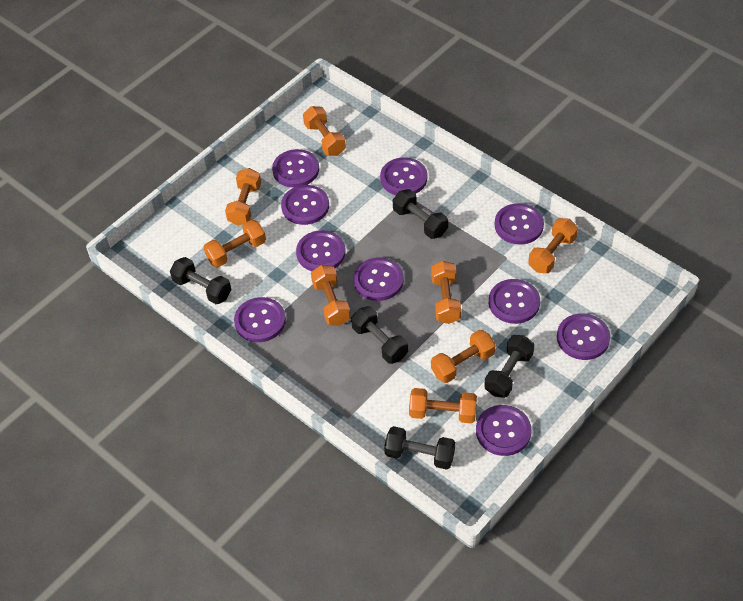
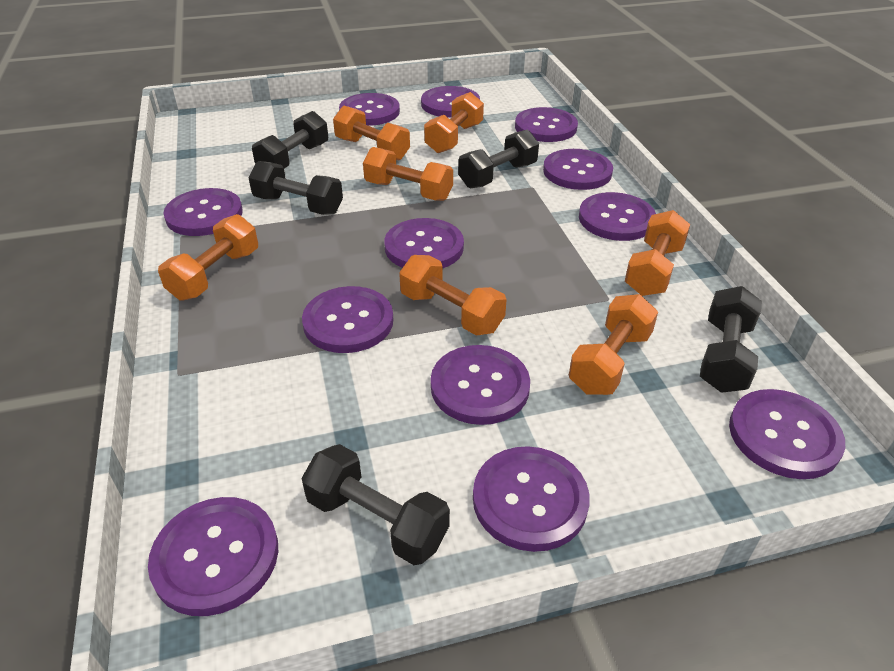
orange dumbbell: [204,220,266,267] [225,168,261,226] [303,106,346,156] [311,265,351,326] [409,388,477,424] [431,261,461,324] [431,330,496,383] [528,218,578,273] = 8 -> [158,214,258,301] [333,106,410,161] [363,147,453,201] [399,255,507,336] [424,92,484,153] [569,294,658,395] [625,210,690,296] = 7
purple button: [234,297,286,342] [272,149,319,188] [281,185,329,225] [296,230,346,271] [353,257,404,301] [380,157,427,195] [476,405,531,456] [489,279,540,324] [495,203,544,244] [557,313,610,360] = 10 -> [148,497,278,616] [163,188,243,236] [302,286,393,353] [339,93,400,126] [384,218,464,268] [421,86,480,118] [431,345,530,425] [473,446,590,552] [515,107,578,142] [543,149,613,190] [579,192,656,241] [729,389,845,479] = 12

